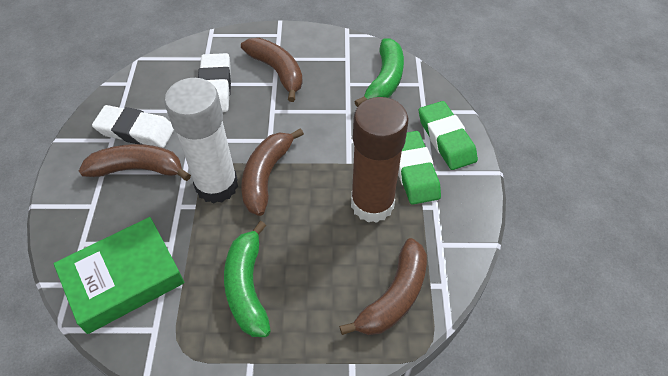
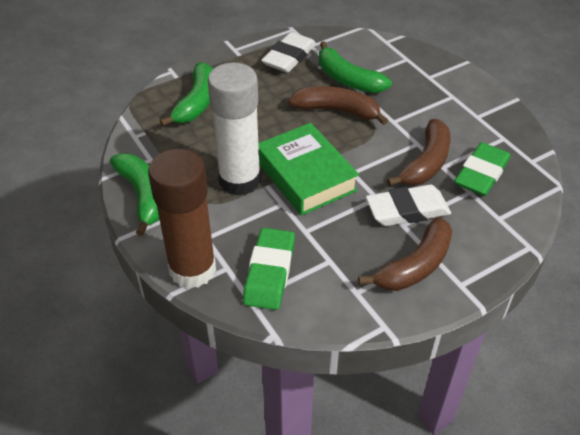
brown banana: [79,144,191,181] [241,38,303,102] [241,128,304,216] [339,238,427,335] = 4 -> [288,86,388,125] [358,217,452,291] [387,119,450,186] = 3
green banana: [224,221,271,337] [354,38,404,107] = 2 -> [110,153,159,236] [160,62,213,127] [319,41,392,93] = 3

